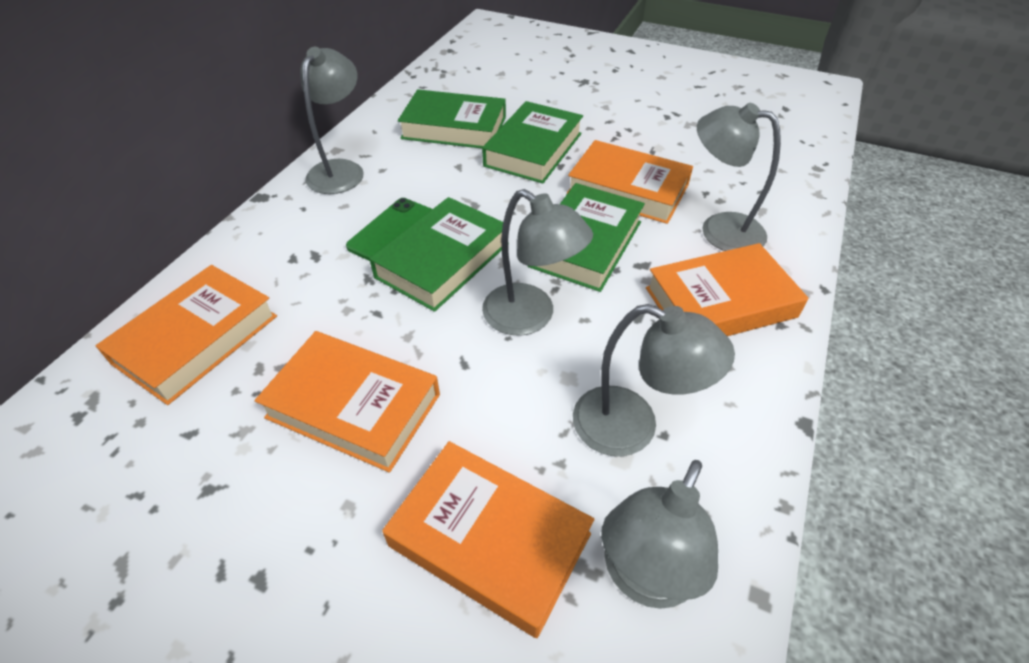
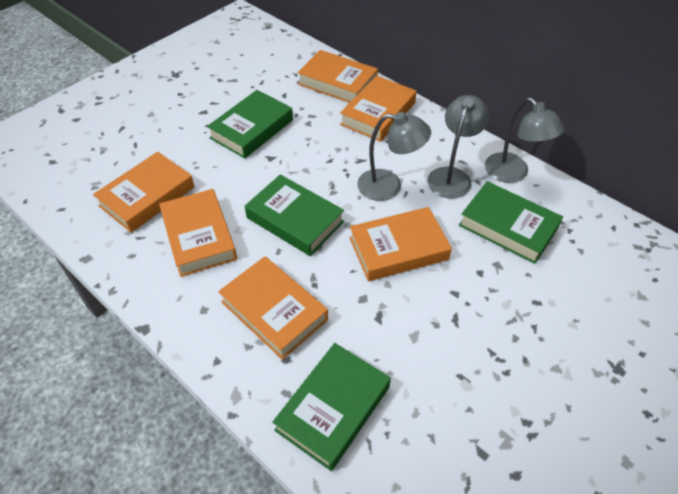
green phone: [346,198,432,261] = 1 -> none = 0
grey lamp: [300,47,364,194] [482,189,593,336] [573,304,735,456] [601,460,718,609] [697,103,781,251] = 5 -> [357,112,431,201] [427,95,489,198] [485,98,565,183] = 3
orange book: [96,265,277,405] [254,331,440,473] [382,441,594,638] [567,140,693,224] [646,243,808,336] = 5 -> [93,152,195,233] [159,189,237,277] [218,256,328,360] [297,50,378,103] [340,76,417,142] [350,207,452,281] = 6

